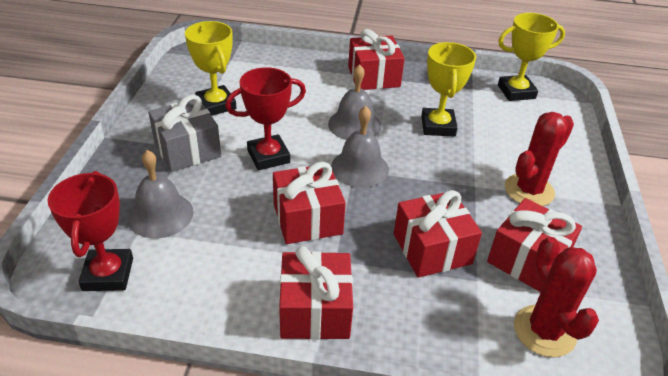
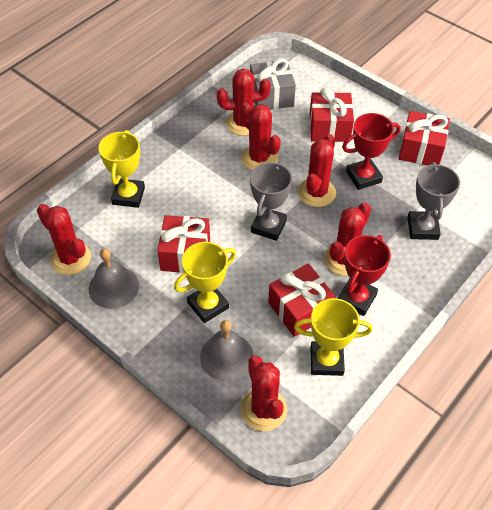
grey bell: [128,150,193,238] [328,64,381,140] [331,106,389,188] = 3 -> [89,248,139,309] [200,320,253,381] = 2
grey trophy: none = 0 -> [250,161,292,241] [407,162,460,240] = 2
red cactus: [505,112,574,206] [514,237,599,357] = 2 -> [37,204,91,275] [217,69,271,136] [240,103,281,170] [241,355,287,431] [298,134,336,207] [324,202,371,276] = 6
red gift: [273,162,346,244] [279,246,353,340] [348,29,405,90] [394,190,482,278] [487,198,582,292] = 5 -> [157,215,210,273] [268,264,336,337] [310,88,354,142] [399,111,450,165] = 4

